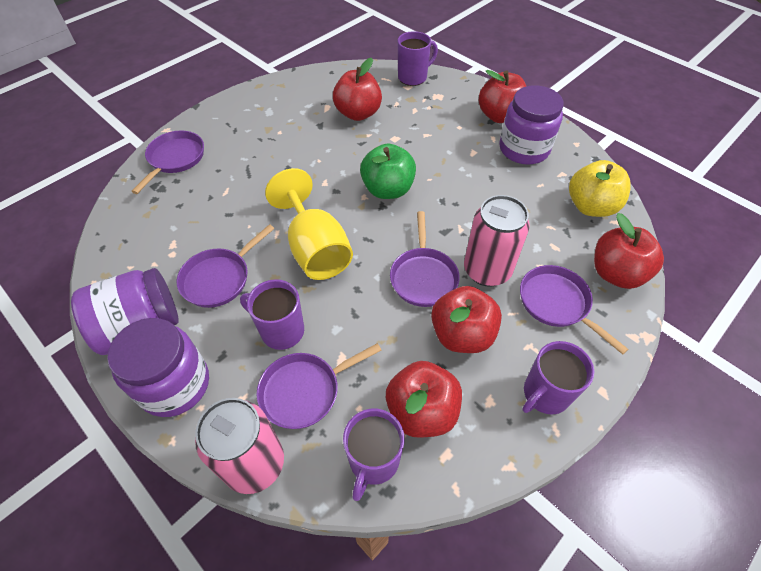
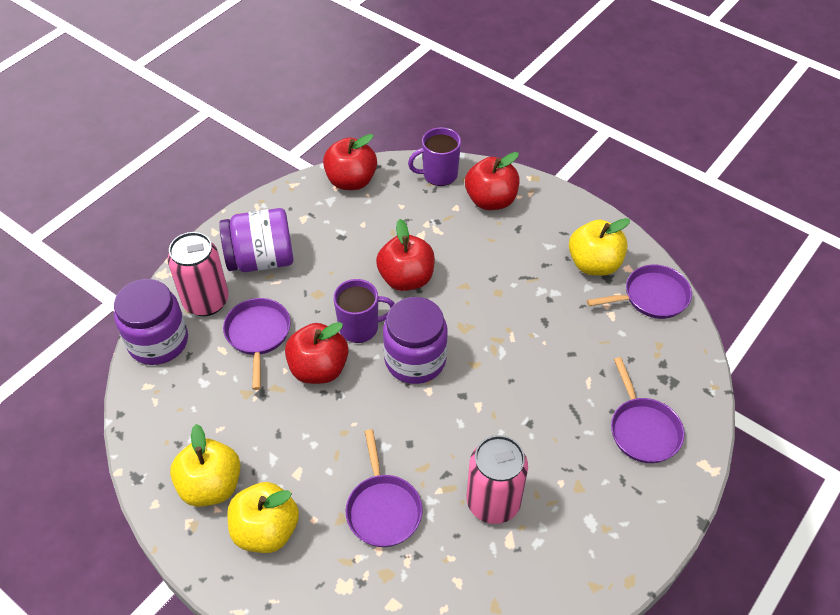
green apple: [360,143,416,199] = 1 -> none = 0
purple mug: [240,279,304,350] [343,409,405,501] [398,31,438,86] [522,341,594,415] = 4 -> [333,279,395,343] [408,127,461,186] = 2
purple pan: [131,130,204,194] [177,224,274,308] [257,343,381,429] [390,211,460,307] [520,265,629,355] = 5 -> [223,298,291,390] [346,429,423,547] [587,265,692,319] [611,357,684,463] = 4
red apple: [333,58,382,121] [386,361,462,438] [431,286,502,353] [479,70,526,123] [594,213,664,289] = 5 -> [285,322,348,384] [323,134,377,190] [376,219,435,291] [465,152,519,210] = 4
yellow apple: [569,160,630,217] = 1 -> [170,424,241,507] [227,482,299,553] [569,218,630,276] = 3
yellow goblet: [265,168,353,280] = 1 -> none = 0

